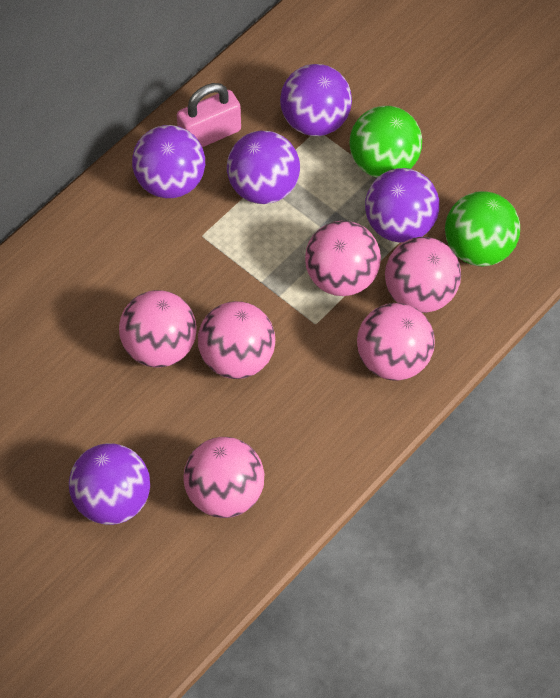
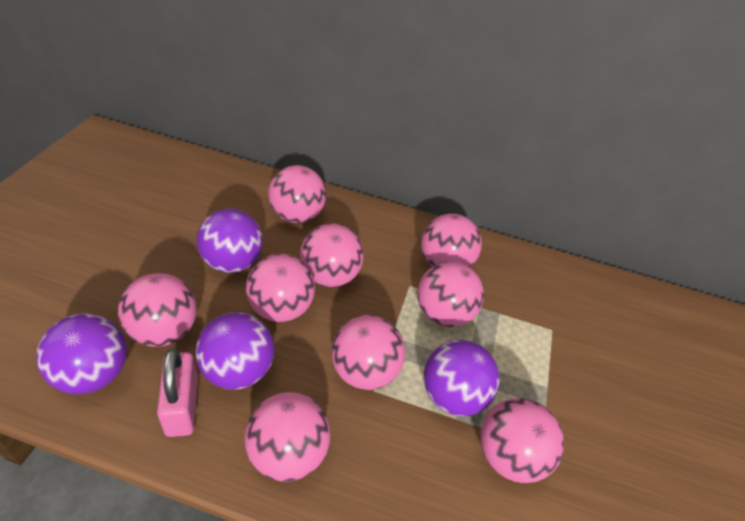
green ball: [349,106,422,178] [445,191,520,266] = 2 -> none = 0
pink ball: [119,290,197,368] [184,437,264,518] [198,301,275,379] [305,221,381,296] [357,303,435,381] [385,237,461,313] = 6 -> [118,273,197,347] [244,392,331,482] [246,254,315,322] [268,165,326,223] [300,224,364,287] [331,315,405,390] [417,261,484,327] [421,214,482,267] [480,398,564,483] = 9
purple ball: [69,443,150,525] [132,125,205,198] [227,131,300,204] [280,64,352,136] [365,168,439,243] = 5 -> [36,313,127,394] [196,312,275,390] [197,209,263,273] [424,340,500,416] = 4

